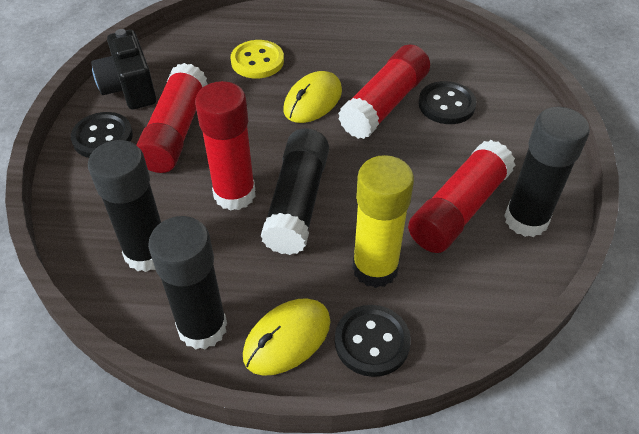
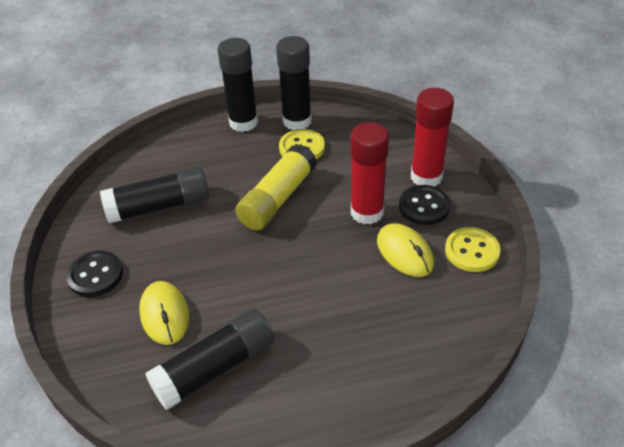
black button: [71,112,133,158] [335,305,411,377] [419,81,476,124] = 3 -> [66,251,123,297] [399,185,450,225] = 2
black camera: [91,29,156,109] = 1 -> none = 0
red glue stick: [136,63,208,173] [195,81,256,211] [338,44,430,139] [408,140,515,253] = 4 -> [350,122,389,225] [411,88,454,187] = 2
yellow button: [231,40,284,79] = 1 -> [279,129,325,159] [445,227,501,272] = 2

